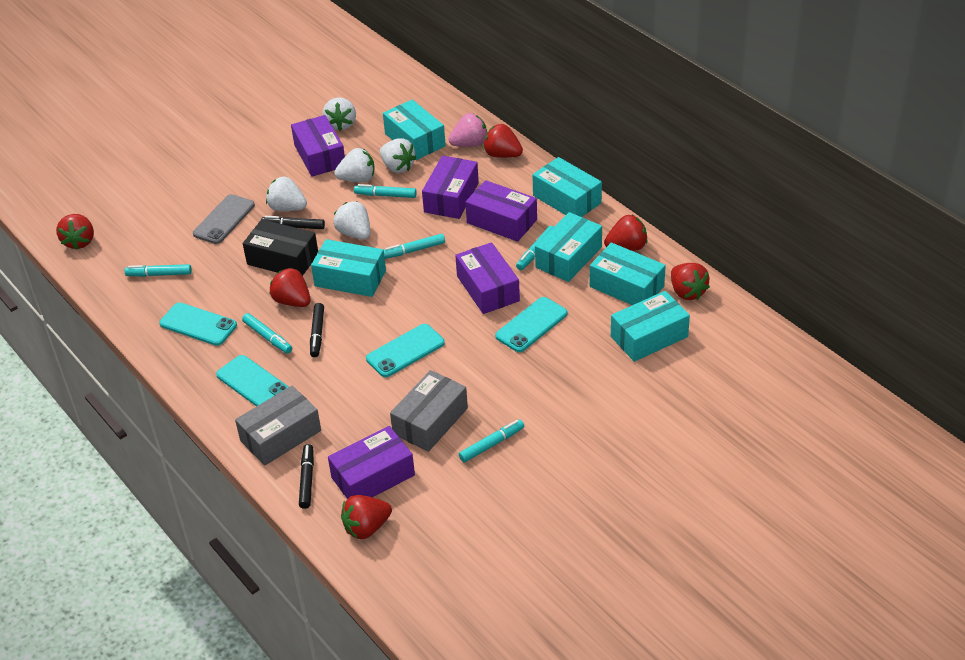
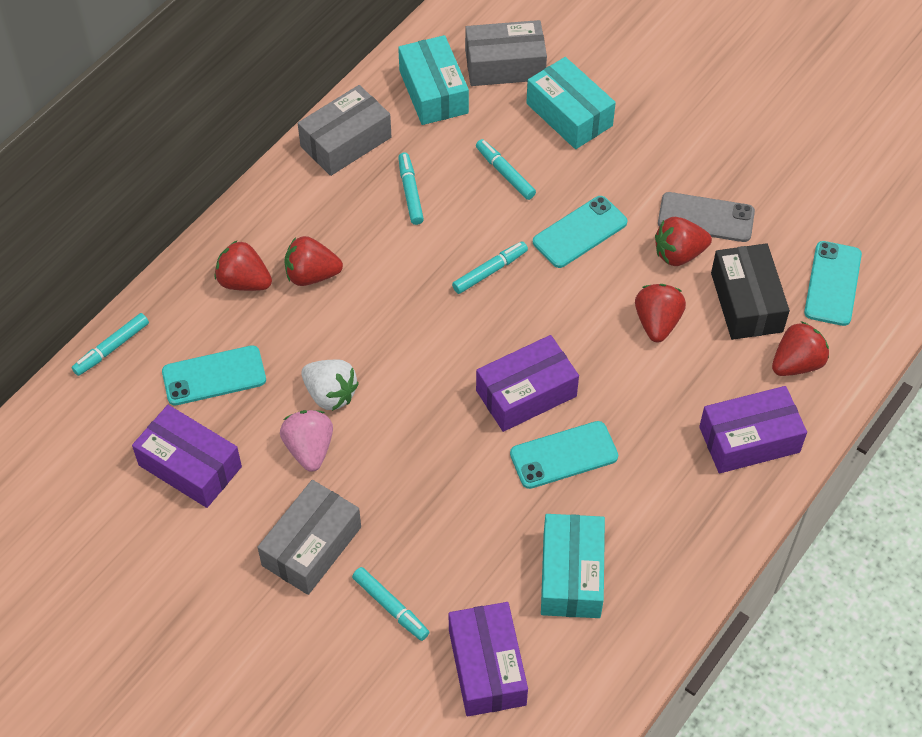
black marker: [261,216,325,229] [299,444,314,509] [310,303,324,357] = 3 -> none = 0
grey box: [235,385,321,466] [390,370,468,452] = 2 -> [257,480,361,595] [298,85,392,176] [465,20,547,86] = 3
purple box: [291,115,345,177] [328,426,415,499] [422,156,479,219] [455,242,520,314] [465,180,537,242] = 5 -> [132,405,242,508] [449,602,528,717] [476,335,579,432] [699,386,807,473] = 4
red strawberry: [56,214,94,250] [270,268,311,307] [341,495,392,539] [483,124,523,158] [604,215,648,251] [671,263,710,300] = 6 -> [215,241,272,291] [284,236,343,286] [635,284,686,342] [655,217,712,266] [772,321,829,376] = 5
turquoise box: [311,239,386,297] [383,100,446,160] [532,157,602,217] [535,212,602,282] [589,242,666,305] [611,291,690,362] = 6 -> [398,35,469,125] [526,57,616,149] [541,514,605,618] = 3
turquoise marker: [125,264,192,277] [242,313,292,354] [354,184,417,198] [384,234,445,259] [459,419,524,462] [516,226,554,270] = 6 -> [72,313,149,376] [352,567,429,641] [398,153,424,225] [452,241,528,294] [476,139,536,200] = 5
white strawberry: [266,177,307,211] [323,97,356,131] [334,148,374,182] [334,201,370,240] [380,138,417,173] = 5 -> [302,360,359,411] = 1

